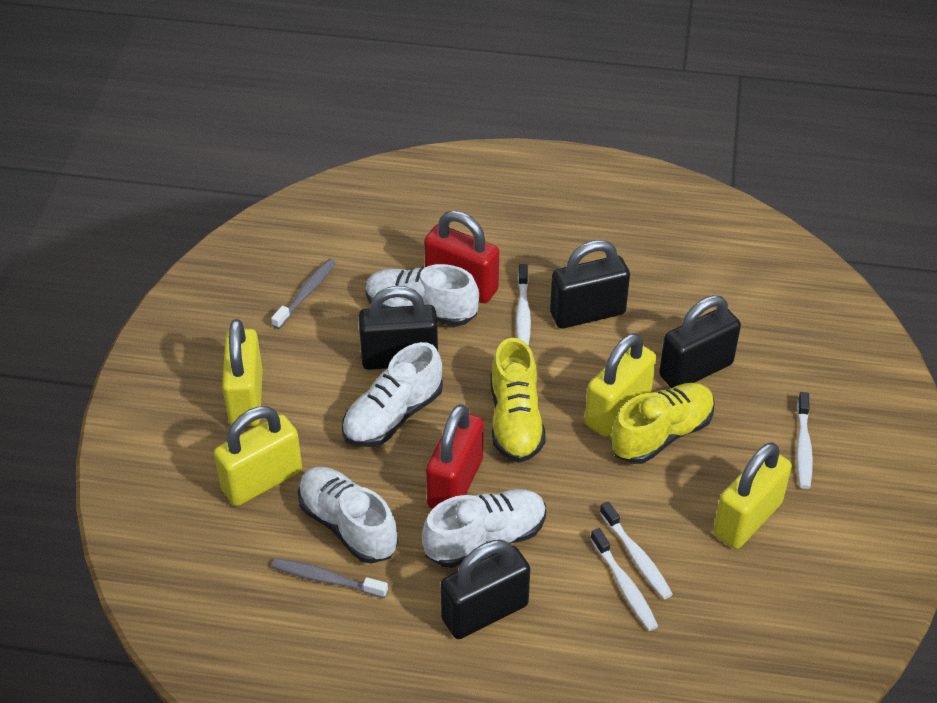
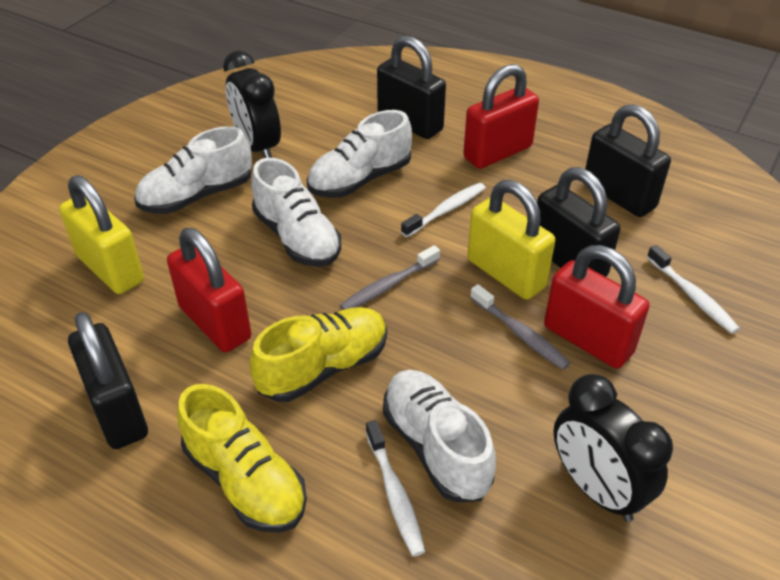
black clock: none = 0 -> [223,51,281,158] [554,374,673,522] = 2
red padlock: [424,211,499,303] [426,404,484,509] = 2 -> [167,228,251,352] [463,64,539,169] [544,245,650,369] = 3
white toothbrush: [516,264,531,346] [590,528,658,631] [599,502,673,599] [796,392,813,489] = 4 -> [366,420,425,556] [401,183,486,237] [647,245,740,334] = 3
yellow padlock: [214,406,302,506] [222,319,263,426] [585,333,656,437] [713,442,792,549] = 4 -> [59,175,144,294] [467,180,555,300] = 2

